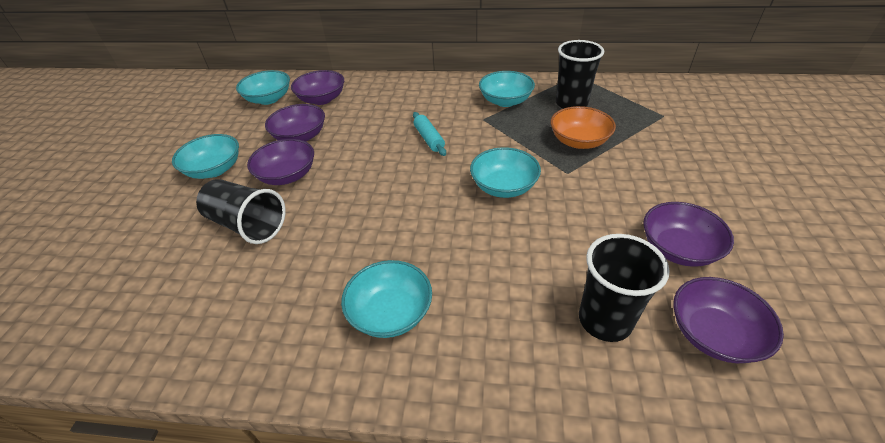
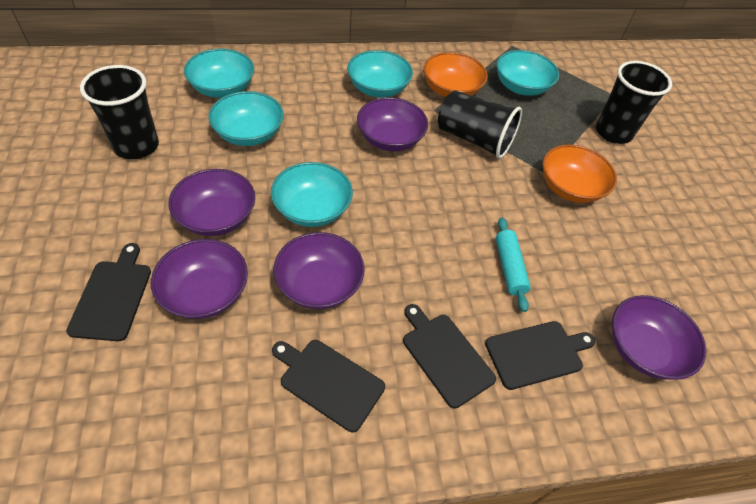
black cutting board: none = 0 -> [66,243,151,341] [272,340,385,432] [403,304,496,409] [485,321,595,390] = 4
orange bowl: [551,106,616,149] = 1 -> [423,52,488,97] [542,145,617,203] = 2

